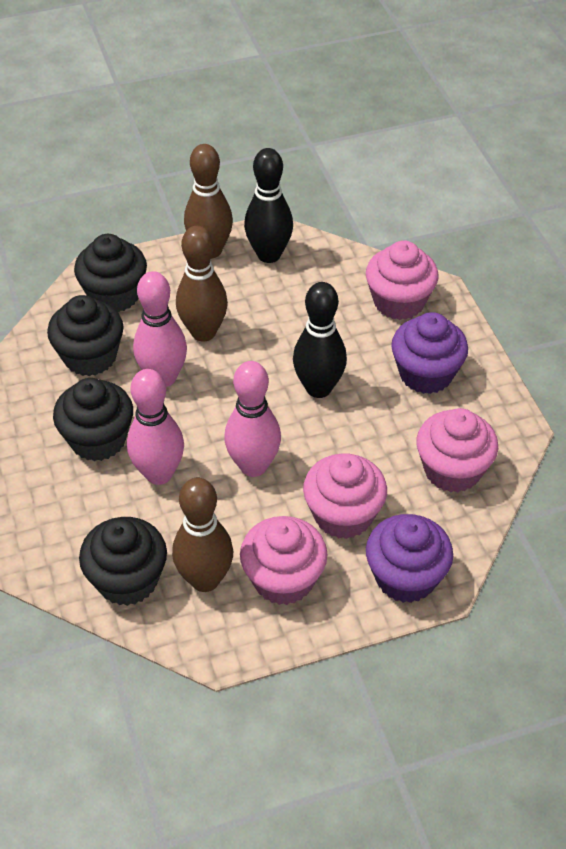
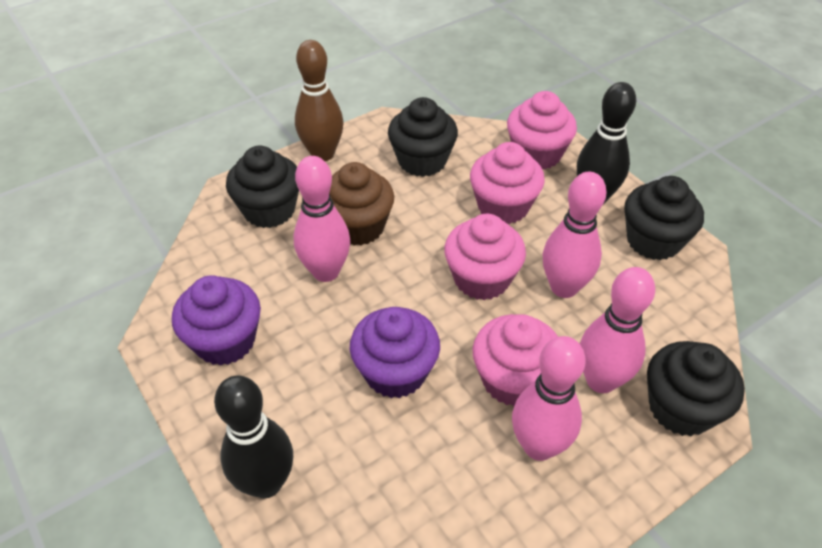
brown bowling pin: [172,478,233,592] [176,226,228,342] [184,144,233,259] = 3 -> [295,40,343,161] = 1
brown cupcake: none = 0 -> [329,162,394,246] = 1
pink bowling pin: [127,369,184,485] [133,271,187,387] [224,361,281,477] = 3 -> [294,156,350,282] [512,336,586,461] [543,172,607,298] [579,267,655,393] = 4

